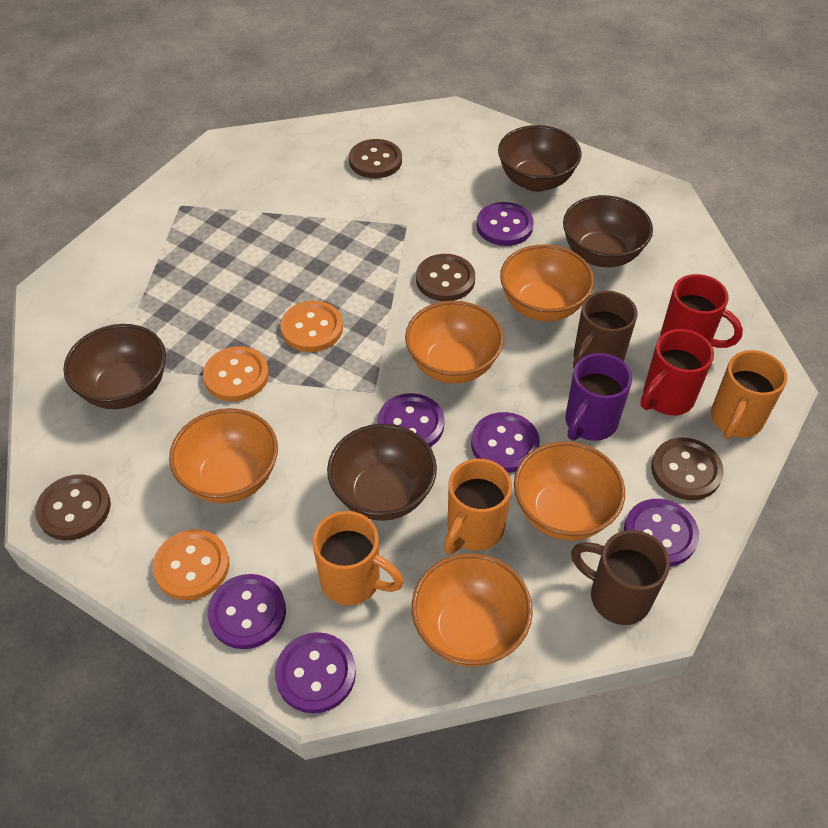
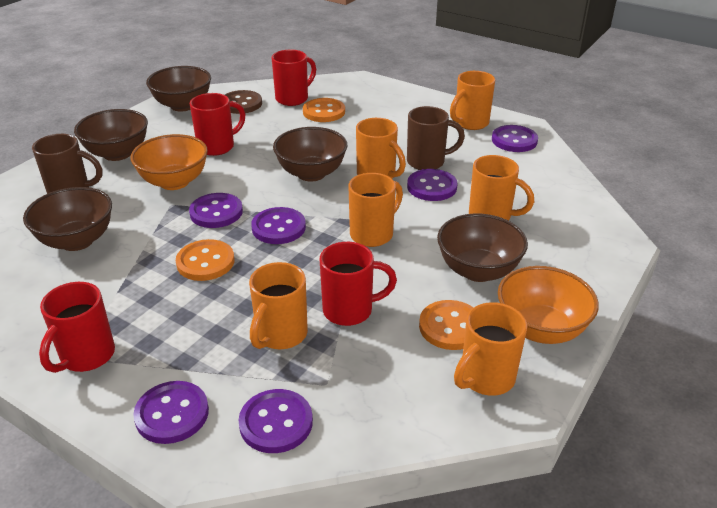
brown bowl: [63,324,166,409] [327,424,437,521] [498,125,582,192] [563,195,653,267] = 4 -> [23,187,112,251] [74,109,148,161] [146,66,211,112] [273,127,347,182] [437,213,528,282] = 5
brown button: [35,474,111,540] [349,139,402,178] [416,254,475,301] [651,438,724,500] = 4 -> [225,90,262,114] = 1
orange bowl: [169,408,278,503] [405,301,504,384] [412,553,533,667] [500,244,594,321] [514,441,625,540] = 5 -> [130,134,208,190] [498,266,599,344] = 2
orange mug: [312,511,404,605] [444,459,512,554] [711,350,787,439] = 3 -> [249,262,308,349] [348,173,403,247] [356,118,406,178] [450,71,495,130] [454,302,527,396] [469,155,534,221] = 6
purple mug: [565,353,632,441] = 1 -> none = 0
red mug: [640,329,714,415] [660,274,743,348] = 2 -> [39,282,115,373] [190,93,246,156] [272,50,316,106] [320,242,397,326] = 4

